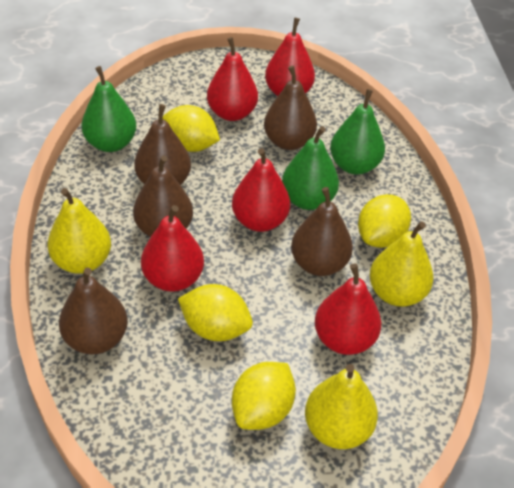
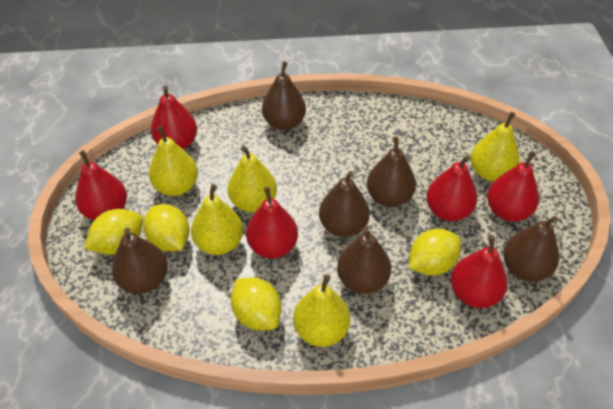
brown pear: [59,267,128,354] [133,155,193,237] [134,104,191,185] [264,66,317,150] [291,187,353,276] = 5 -> [112,228,168,294] [262,61,306,130] [319,171,370,237] [337,227,391,294] [367,136,416,207] [503,216,559,282] = 6
green pear: [81,66,136,152] [282,126,339,210] [330,89,385,175] = 3 -> none = 0
red pear: [141,205,204,292] [207,37,258,121] [232,148,290,232] [265,18,315,96] [315,263,381,355] = 5 -> [75,150,127,220] [151,86,197,149] [246,187,298,258] [426,155,477,221] [451,236,508,308] [487,151,539,221] = 6
yellow pear: [48,188,111,274] [305,364,378,449] [369,221,433,307] = 3 -> [149,126,198,196] [191,184,243,255] [228,146,277,212] [293,274,350,347] [471,112,520,181] = 5

